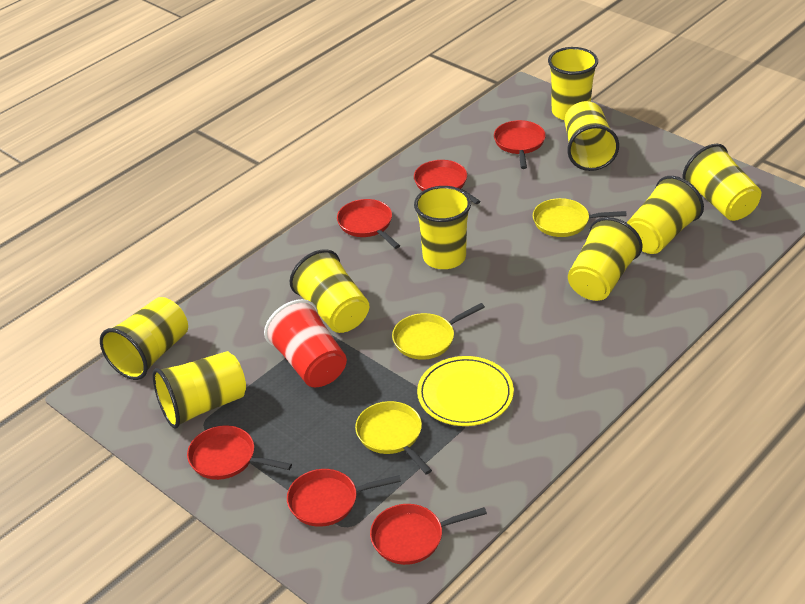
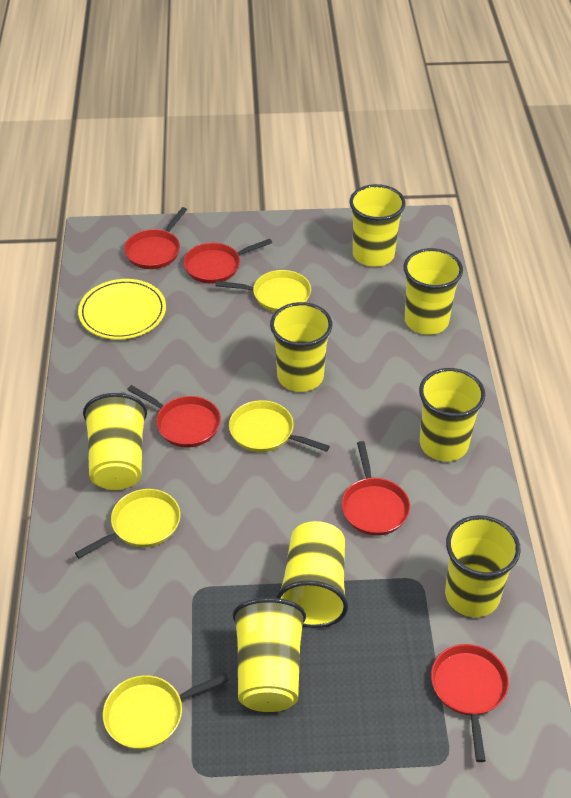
red cup: [264,299,347,388] = 1 -> none = 0
red pan: [187,425,292,480] [287,469,401,527] [337,199,400,249] [370,504,487,565] [414,160,481,204] [494,120,546,169] = 6 -> [124,207,187,269] [127,385,221,447] [183,239,272,283] [341,441,410,536] [431,644,509,762] = 5
yellow cup: [100,297,188,380] [153,351,246,429] [290,249,369,333] [414,186,471,269] [548,47,598,120] [565,101,619,171] [568,217,643,301] [627,176,704,254] [682,144,761,221] = 9 -> [83,393,147,490] [233,598,306,712] [270,302,332,392] [276,521,348,628] [349,184,405,267] [403,248,463,335] [419,368,485,461] [445,515,521,617] = 8
yellow pan: [355,401,432,474] [392,303,485,360] [533,198,627,237] = 3 -> [75,489,180,558] [103,673,229,750] [215,270,311,312] [229,400,330,452] = 4

